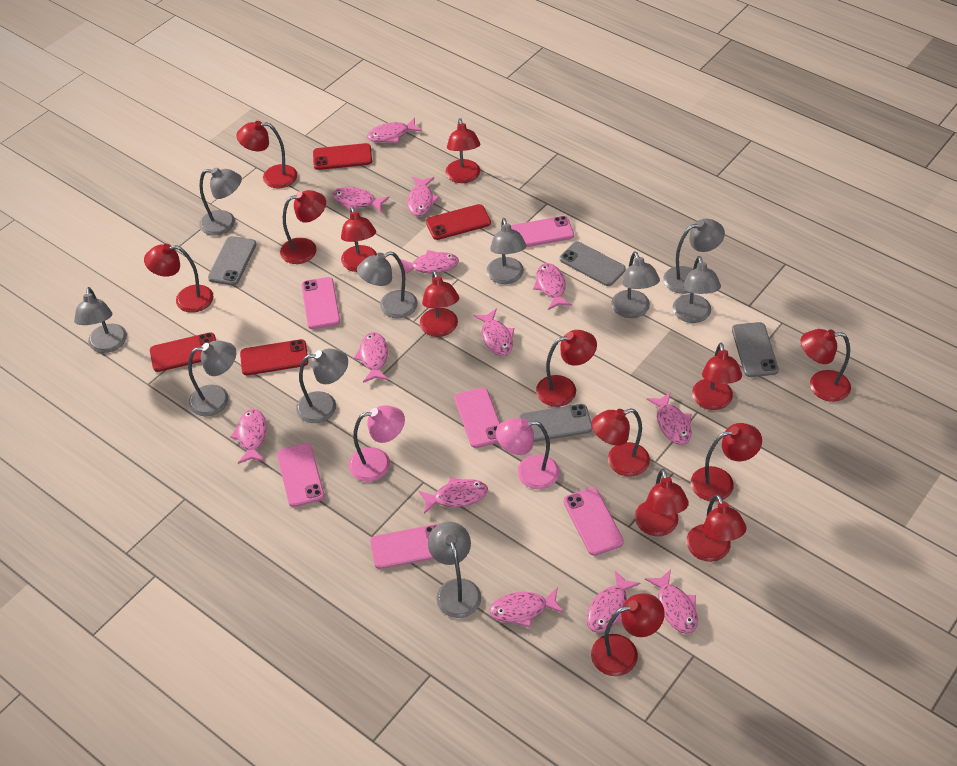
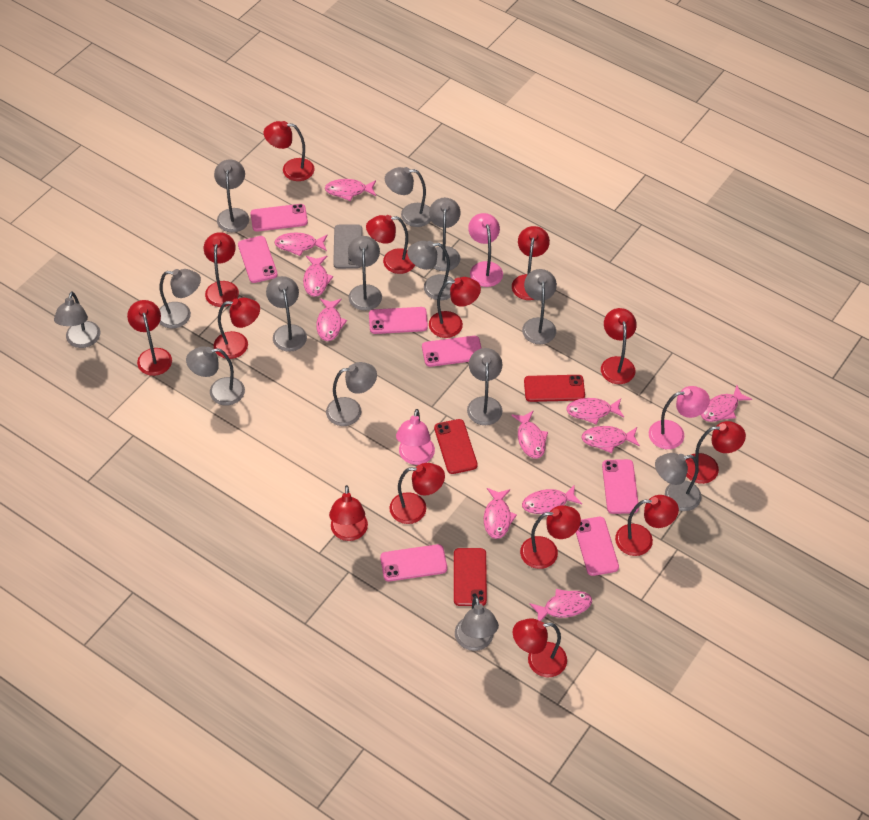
grey lamp: [74,287,127,353] [188,341,236,416] [199,167,242,236] [296,349,348,423] [357,252,418,318] [428,522,481,618] [487,218,526,284] [611,251,660,318] [663,219,725,294] [673,256,721,323] = 10 -> [54,291,100,348] [159,269,201,328] [186,346,245,406] [214,159,249,232] [266,276,307,352] [326,362,377,426] [348,236,382,311] [385,167,431,227] [407,241,454,300] [429,198,461,271] [455,596,499,651] [467,348,502,425] [522,269,557,344] [655,453,702,511] = 14
grey phone: [208,236,256,285] [519,404,592,442] [560,242,626,286] [732,322,779,377] = 4 -> [333,224,362,269] = 1
pink fish: [230,409,267,464] [332,187,389,212] [354,332,389,383] [367,117,422,143] [400,250,459,277] [407,177,439,216] [419,477,488,514] [473,309,514,356] [489,587,564,628] [533,263,572,310] [587,570,641,633] [645,569,698,634] [647,392,692,445] = 13 -> [274,233,328,256] [303,256,333,297] [316,298,347,341] [325,179,376,201] [484,488,517,539] [511,410,548,459] [522,484,582,514] [529,589,592,621] [566,398,624,425] [581,426,640,453] [701,385,752,422] = 11
pink lamp: [349,405,405,482] [496,418,559,489] = 2 -> [396,409,435,465] [468,213,503,287] [649,386,710,449] = 3
pink phone: [277,443,325,507] [301,277,340,329] [370,524,439,569] [454,388,500,448] [511,216,574,247] [564,487,624,556] = 6 -> [238,236,278,283] [251,204,308,232] [369,307,428,334] [380,544,447,581] [422,336,482,367] [576,517,619,576] [602,459,639,514] = 7
red phone: [150,332,216,372] [240,339,309,375] [313,143,372,170] [426,204,491,240] = 4 -> [434,419,478,474] [454,548,487,606] [524,375,585,402] = 3

